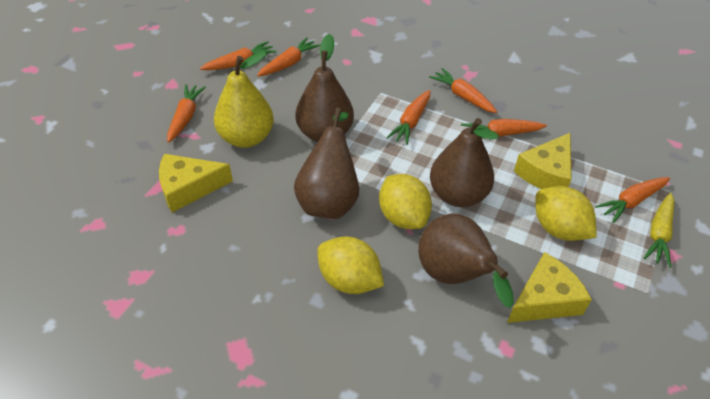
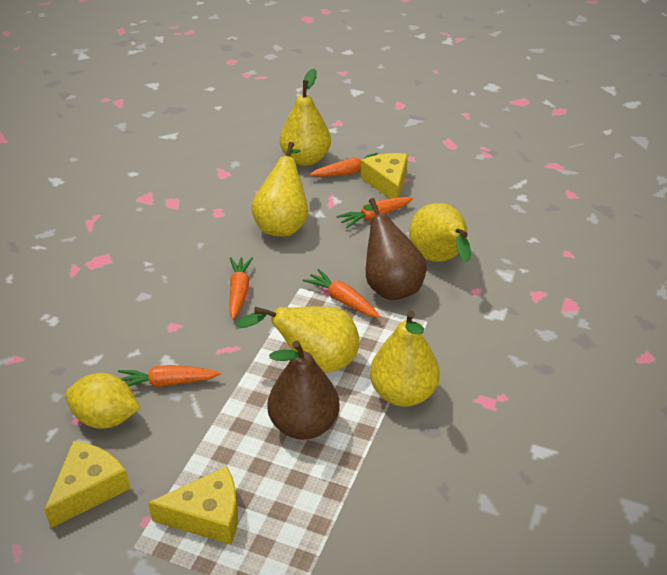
brown pear: [294,108,359,219] [295,34,354,142] [418,213,514,308] [430,118,499,207] = 4 -> [267,341,339,440] [363,198,426,300] = 2
orange carrot: [167,84,206,143] [200,41,276,70] [257,37,321,76] [387,90,430,145] [429,68,497,113] [461,119,547,137] [595,177,670,223] = 7 -> [118,365,221,387] [229,257,253,319] [303,269,380,318] [309,153,378,177] [336,197,413,228] = 5
yellow carrot: [644,193,674,268] = 1 -> none = 0
yellow lemon: [317,236,384,294] [379,174,432,229] [535,186,597,241] = 3 -> [65,373,140,429] = 1
yellow pear: [214,51,274,148] = 1 -> [236,307,359,373] [251,142,308,237] [280,69,331,166] [370,310,440,407] [409,203,471,262] = 5

